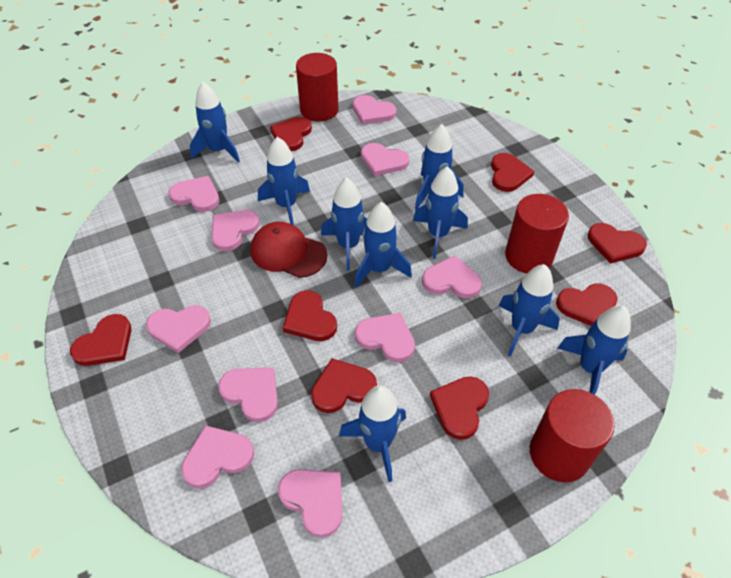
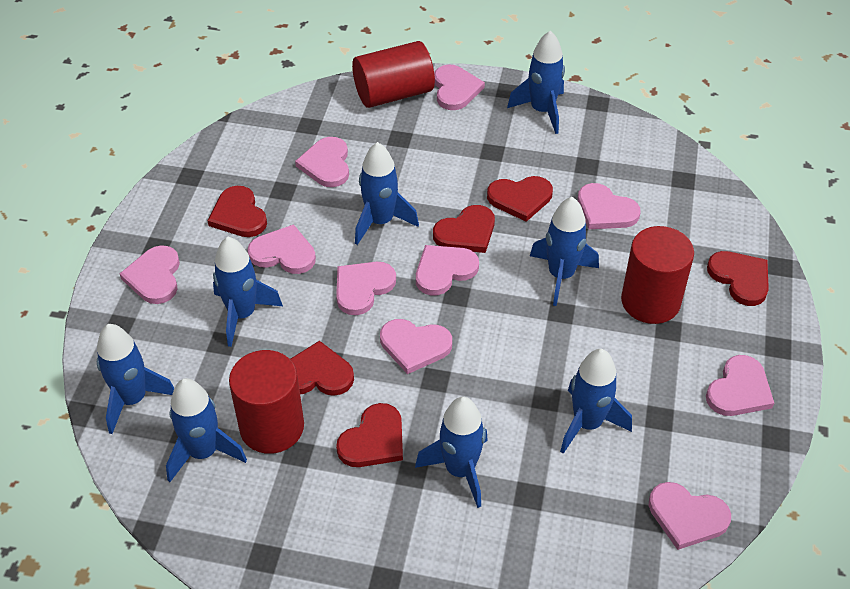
blue rocket: [190,82,240,163] [258,137,310,225] [321,177,367,271] [339,386,406,482] [354,202,412,288] [413,166,468,259] [415,124,464,209] [498,264,560,357] [558,306,631,395] = 9 -> [97,324,174,434] [166,378,247,482] [213,237,283,347] [355,142,419,245] [415,397,488,508] [507,31,565,134] [530,197,599,306] [560,349,632,454] = 8
red cap: [250,222,327,278] = 1 -> none = 0
red heart: [70,314,131,366] [270,117,312,151] [283,290,337,341] [311,358,377,413] [430,376,489,440] [491,153,535,192] [556,284,618,326] [588,223,647,264] = 8 -> [207,186,267,237] [290,341,354,396] [336,403,403,467] [433,205,495,253] [487,176,553,222] [707,251,769,306] = 6

